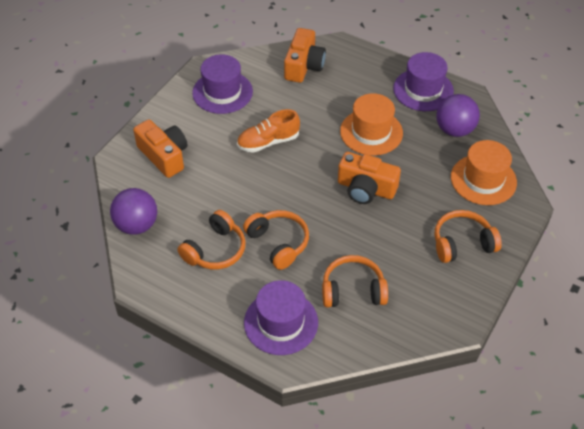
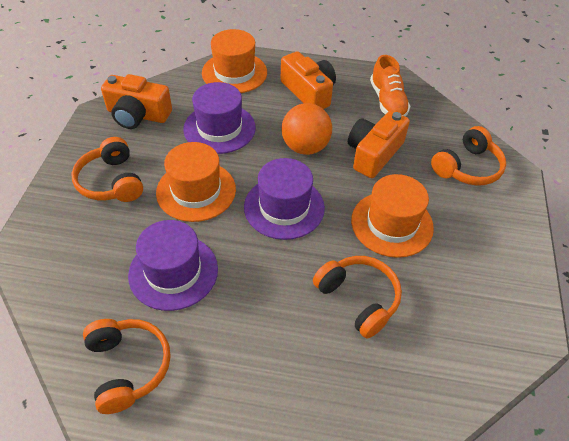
orange ball: none = 0 -> [282,103,332,155] = 1
orange hat: [340,93,403,156] [451,140,517,205] = 2 -> [156,142,236,222] [202,29,267,93] [351,174,434,258] = 3
purple ball: [110,188,157,235] [436,94,480,137] = 2 -> none = 0

